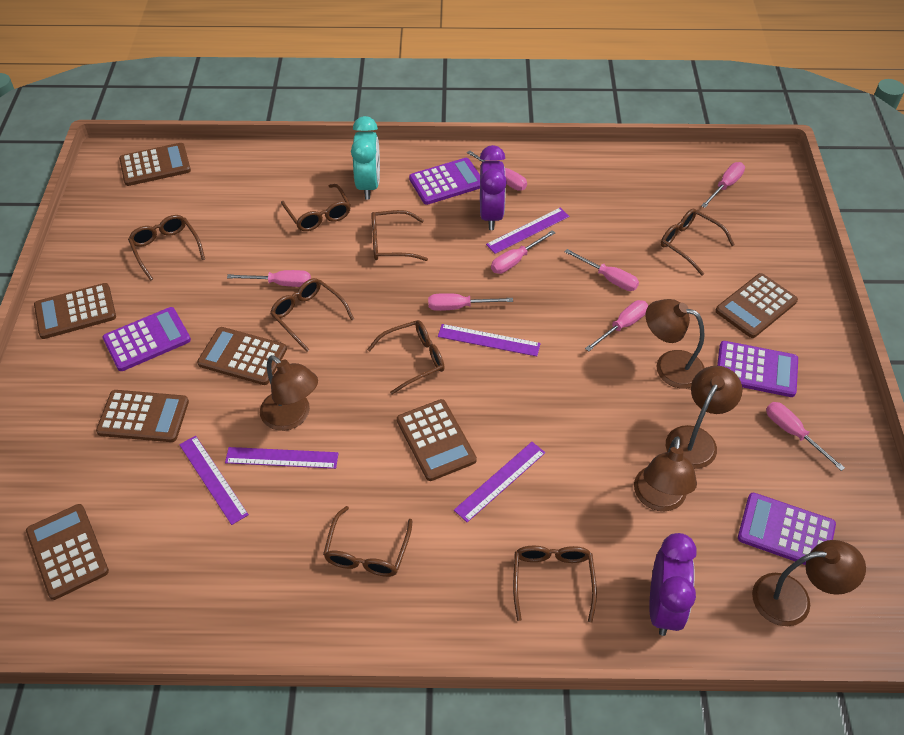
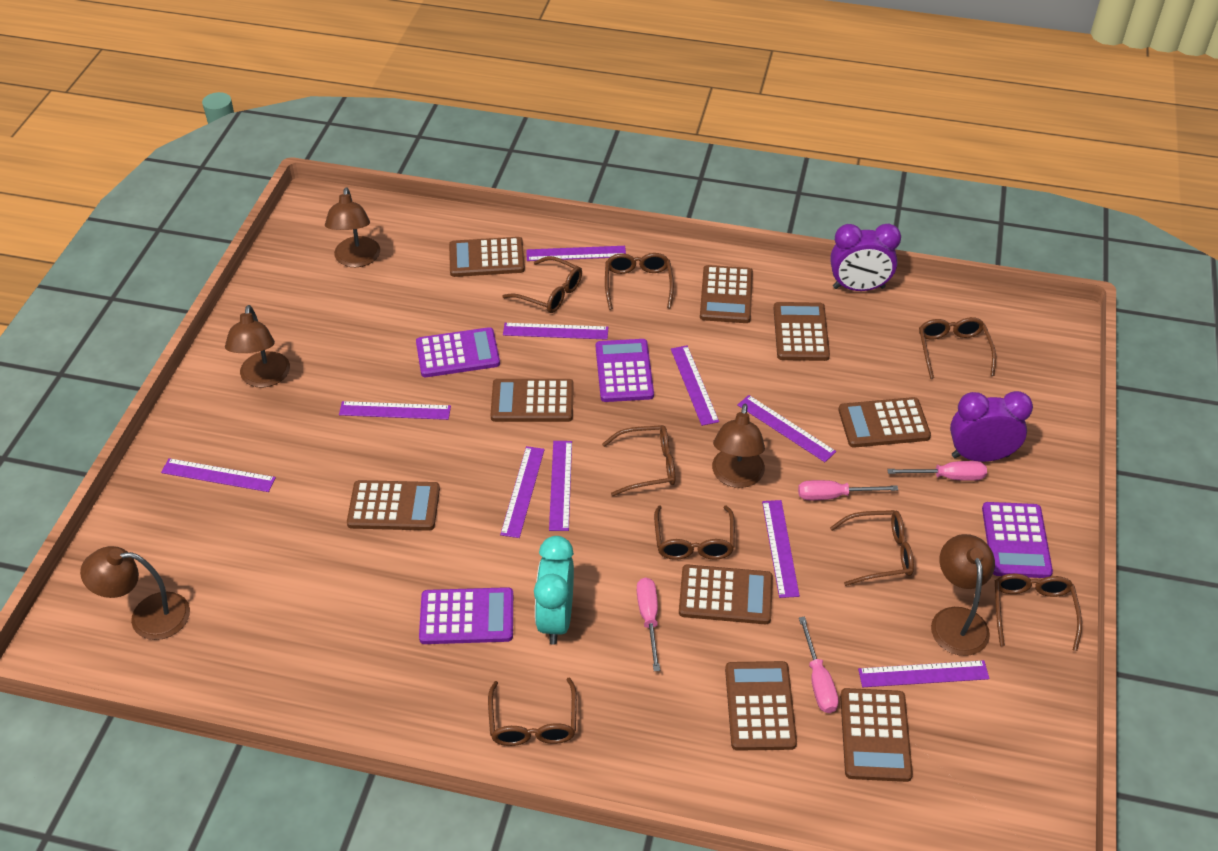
brown calculator: [26,504,109,600] [34,283,116,339] [96,390,189,442] [119,143,191,186] [197,327,287,385] [397,399,477,481] [715,273,798,338] = 7 -> [347,480,440,531] [449,237,525,277] [491,379,574,422] [679,564,773,624] [700,265,753,323] [725,661,797,751] [773,302,830,361] [838,397,931,448] [840,688,913,782] = 9
pink screwdriver: [227,270,311,287] [428,293,513,311] [467,150,527,191] [491,230,555,274] [564,249,639,291] [585,300,648,351] [701,162,745,208] [766,402,845,471] = 8 -> [637,578,660,671] [798,480,898,500] [799,617,839,713] [887,461,987,481] = 4
purple ruler: [179,436,249,525] [225,447,338,469] [438,324,541,356] [454,442,545,522] [486,208,570,254] = 5 -> [161,458,276,492] [339,401,451,420] [500,446,545,538] [503,323,608,340] [526,246,626,261] [549,441,572,531] [671,345,719,426] [737,395,836,462] [762,500,800,598] [858,660,990,687] = 10

